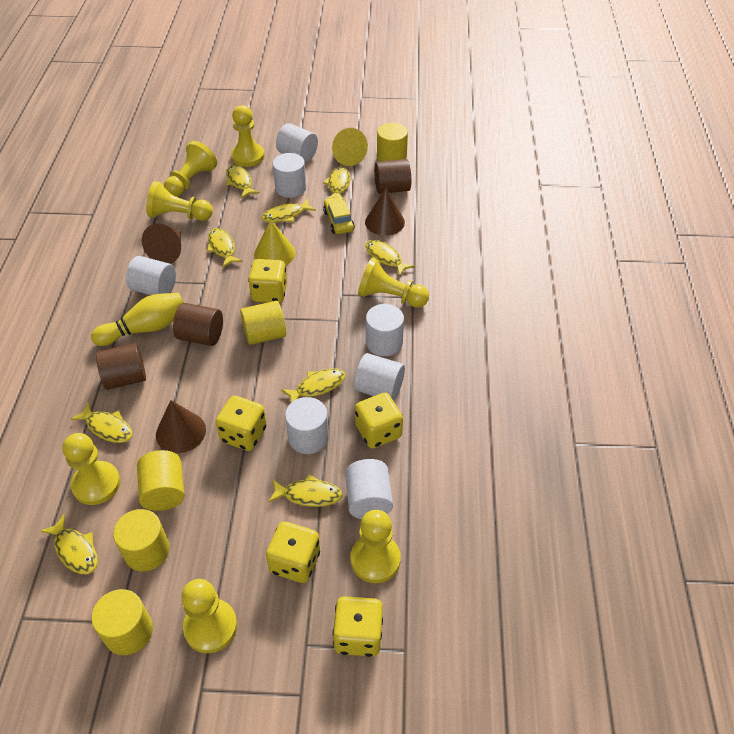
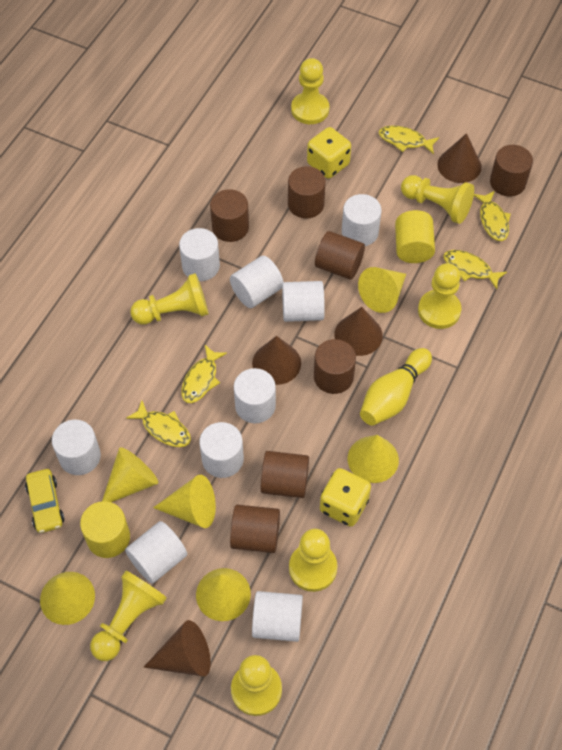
brown cone: [142,223,181,264] [156,400,206,453] [365,188,405,236] = 3 -> [144,620,211,677] [252,336,301,385] [334,307,383,356] [437,133,482,183] = 4
brown cylinder: [96,343,146,390] [173,303,223,346] [374,159,411,194] = 3 -> [210,189,249,242] [230,505,280,553] [261,451,309,498] [288,166,326,219] [314,339,356,394] [315,231,365,279] [490,145,533,197] = 7
white cylinder: [126,256,176,295] [273,153,306,198] [276,123,318,163] [285,397,329,454] [345,459,393,519] [354,353,405,401] [366,304,404,356] = 7 -> [52,420,101,475] [125,521,187,584] [179,228,220,281] [199,422,244,478] [230,256,283,308] [234,368,276,423] [252,591,303,642] [282,281,325,322] [342,194,382,246] = 9
yellow cone: [254,219,295,266] [332,128,368,166] = 2 -> [40,572,95,625] [102,447,158,502] [153,475,216,528] [196,568,251,621] [347,435,399,483] [358,267,406,313] = 6
yellow cylinder: [91,589,153,655] [113,509,169,571] [137,450,185,511] [240,301,286,345] [377,123,408,161] = 5 -> [80,501,130,558] [395,210,435,263] = 2
yellow dice: [215,396,267,451] [248,259,287,303] [266,521,320,583] [333,596,383,657] [355,392,403,449] = 5 -> [307,127,351,179] [320,468,371,527] = 2
yellow fish: [40,514,98,574] [71,403,132,443] [207,228,243,268] [226,165,260,199] [261,199,316,222] [268,474,342,507] [281,368,346,403] [323,167,350,200] [366,240,415,277] = 9 -> [126,400,191,447] [181,345,227,403] [379,126,439,155] [443,250,507,289] [474,191,511,241] = 5

